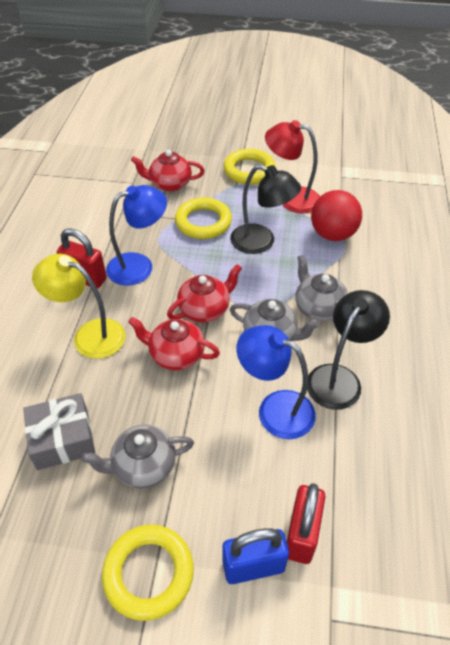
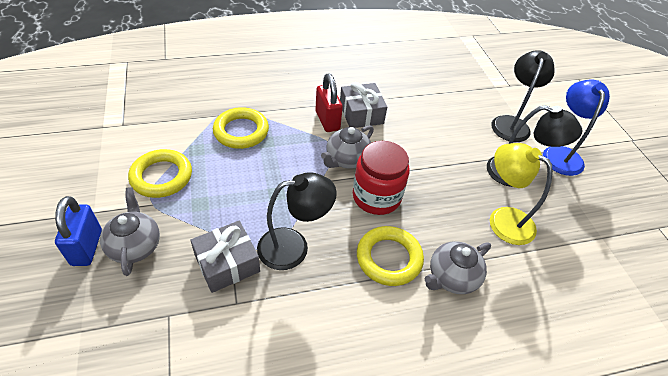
black lamp: [230,165,301,254] [307,290,390,410] = 2 -> [257,172,337,270] [487,105,582,187] [492,50,555,142] = 3
blue lamp: [106,185,167,286] [237,325,316,439] = 2 -> [543,79,610,176] = 1
grey gift: [23,393,95,470] = 1 -> [190,221,260,293] [340,82,387,128] = 2
red ball: [311,190,362,241] = 1 -> none = 0
red jar: none = 0 -> [353,141,409,215] = 1
red lamp: [265,120,320,214] = 1 -> none = 0
red padlock: [57,228,107,288] [287,483,326,564] = 2 -> [315,74,343,132] = 1
red teapot: [128,317,220,370] [131,150,205,192] [167,264,242,323] = 3 -> none = 0

